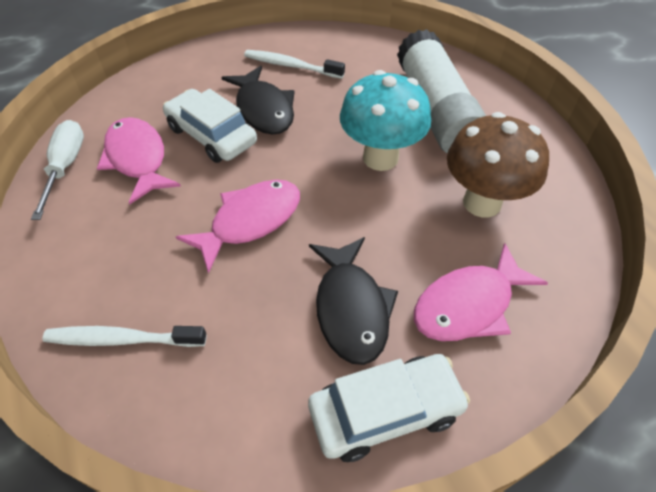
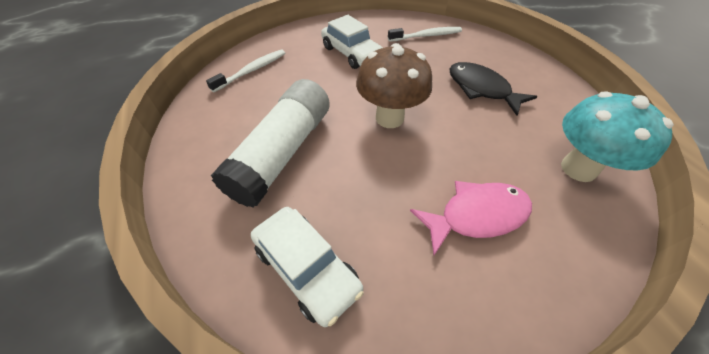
black fish: [221,66,295,135] [309,237,398,365] = 2 -> [450,62,537,116] = 1
pink fish: [97,117,181,204] [176,180,300,274] [414,243,548,341] = 3 -> [410,181,532,255] = 1
white screwdriver: [31,120,84,220] = 1 -> none = 0

